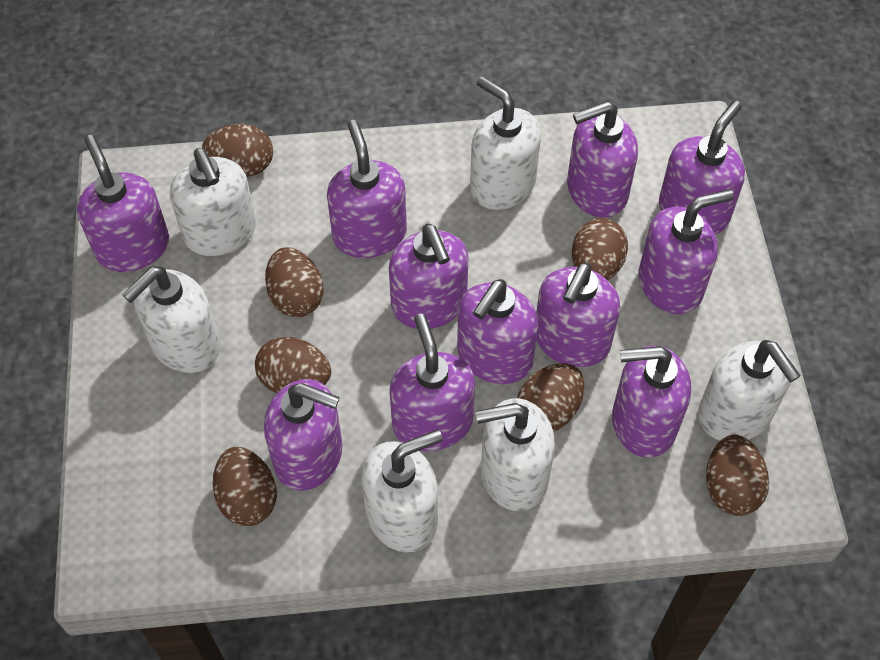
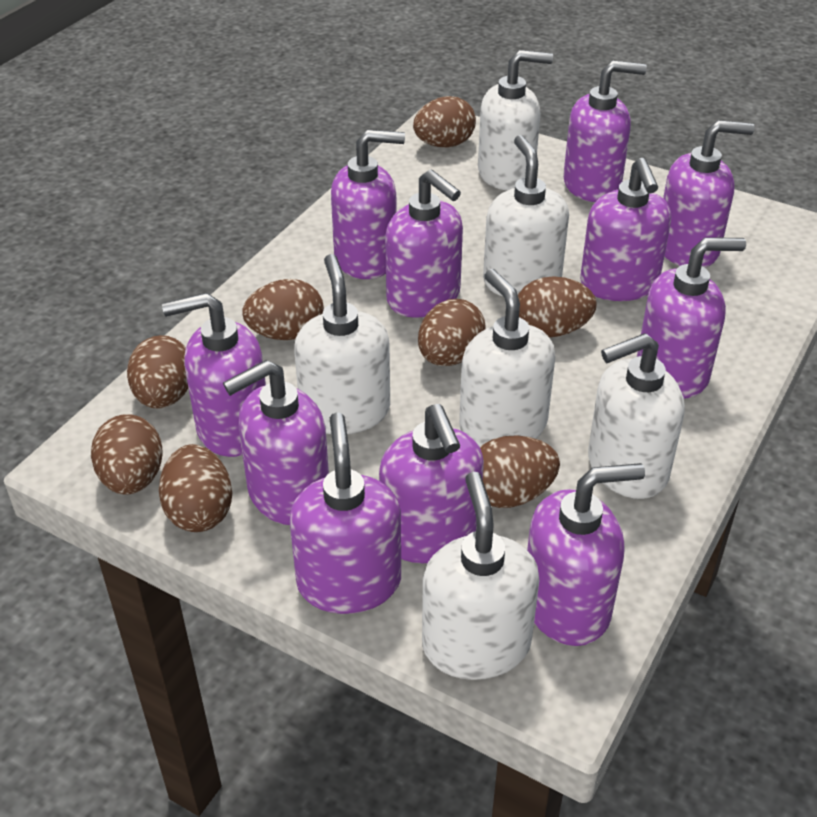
brown egg: [202,124,273,177] [212,447,277,526] [255,337,331,393] [265,247,324,317] [517,363,584,432] [572,218,628,280] [706,435,769,516] = 7 -> [91,414,162,494] [127,335,188,409] [159,444,232,532] [242,279,324,340] [413,96,476,147] [418,299,486,366] [480,435,560,508] [518,276,597,337] = 8

